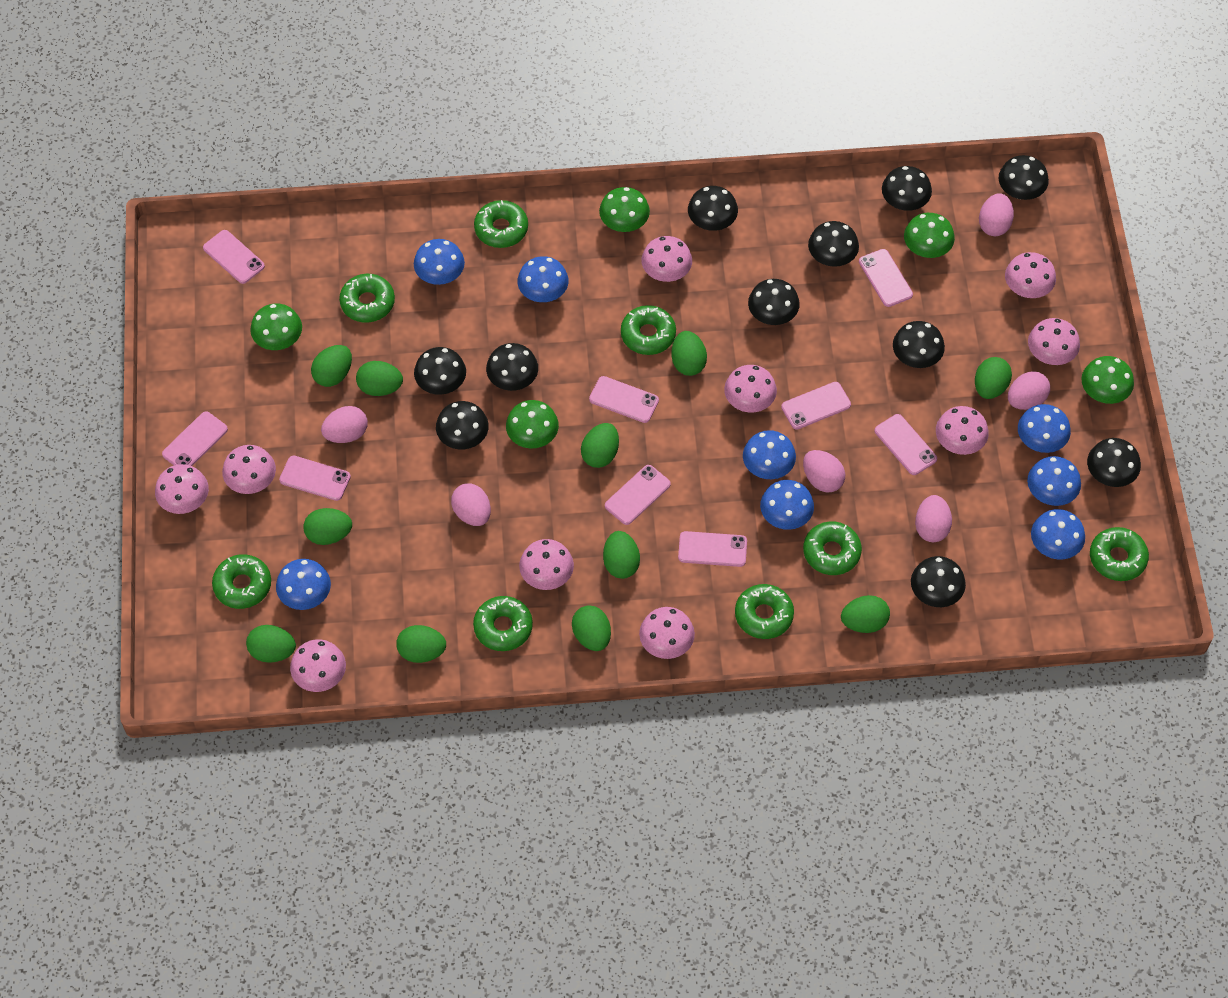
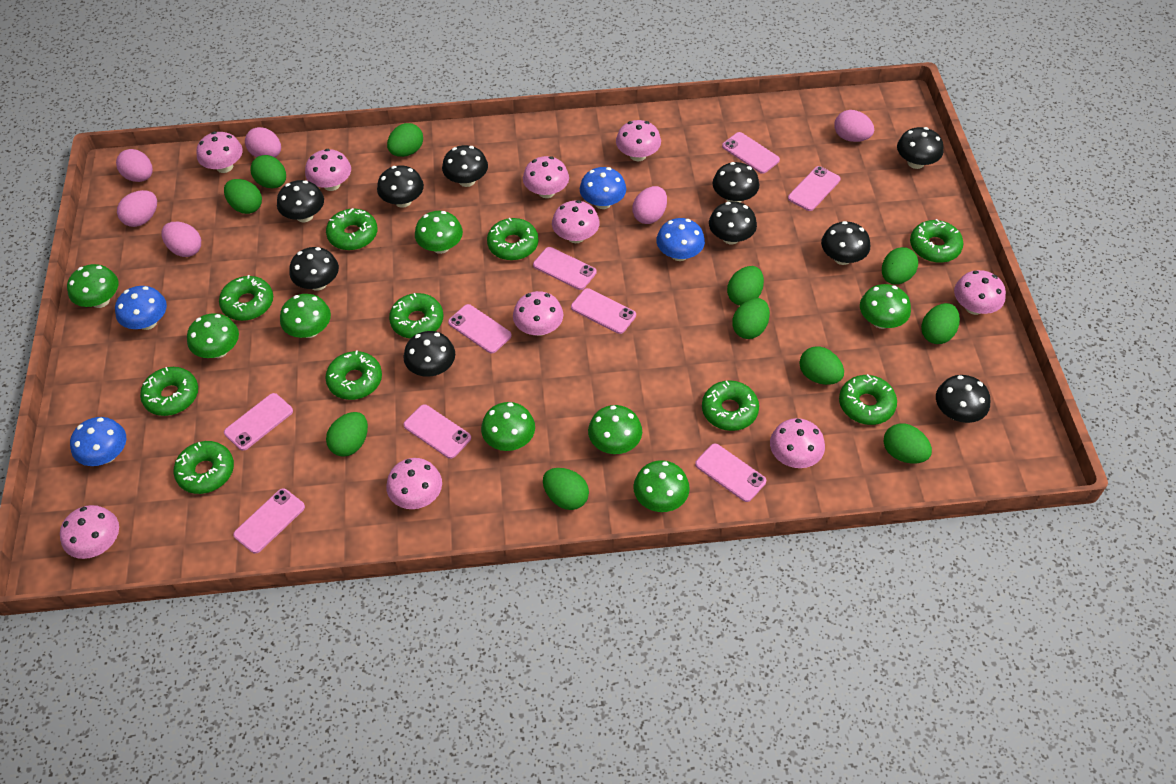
black mushroom: [414,347,466,395] [436,401,489,449] [486,343,538,391] [688,186,738,231] [748,279,800,325] [808,221,859,267] [882,166,932,211] [893,321,945,368] [911,556,966,607] [998,155,1049,200] [1087,438,1141,487] = 11 -> [277,180,324,222] [289,247,339,291] [377,165,424,208] [404,331,455,377] [442,145,488,187] [709,201,757,244] [713,162,759,203] [821,221,870,265] [897,127,943,169] [936,375,990,423] = 10
blue mushroom: [276,559,331,610] [414,239,465,285] [517,256,569,302] [743,430,796,479] [760,480,814,530] [1018,404,1071,453] [1027,456,1081,506] [1031,509,1085,560] = 8 -> [70,417,126,466] [115,286,167,330] [580,167,626,209] [656,218,705,261] = 4
green donut: [212,554,271,609] [339,274,395,322] [473,596,533,651] [474,200,528,248] [621,305,676,355] [735,584,794,639] [803,521,862,575] [1090,527,1149,581] = 8 -> [140,367,198,416] [174,441,234,494] [219,275,273,321] [325,351,382,400] [326,208,377,250] [389,293,443,339] [487,218,538,260] [702,380,759,431] [839,374,897,425] [910,219,963,263] = 10
green mushroom: [250,304,302,350] [506,400,559,448] [599,187,650,232] [904,213,955,258] [1081,356,1134,404] = 5 -> [67,264,119,308] [187,313,239,358] [280,294,331,338] [415,211,463,254] [481,402,535,451] [588,405,642,454] [633,460,690,512] [860,284,911,329] = 8

